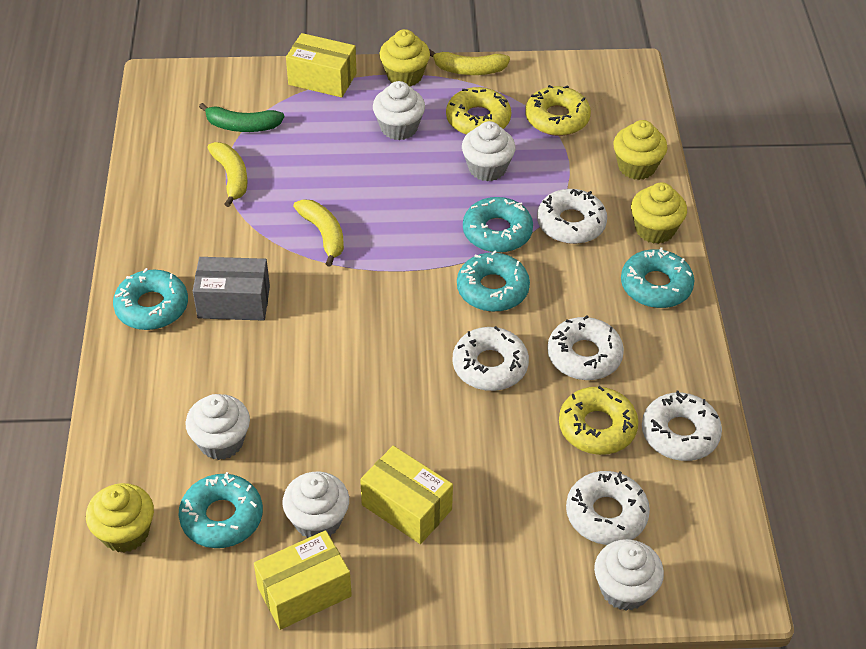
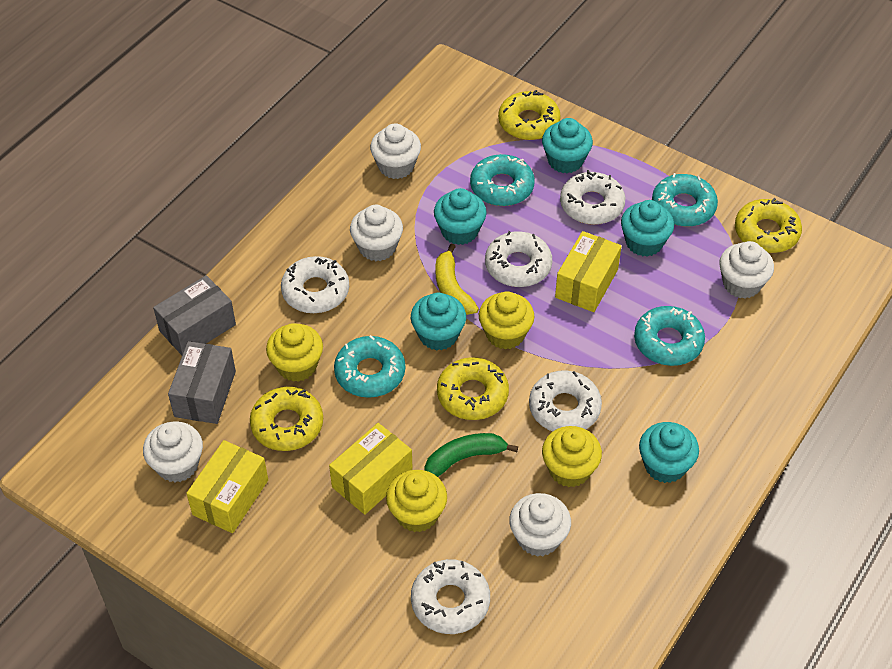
grey box: [193,257,270,321] = 1 -> [153,275,236,355] [168,341,236,424] = 2
turquoise cupcake: none = 0 -> [411,293,466,351] [434,188,487,245] [542,118,593,174] [621,200,674,257] [639,422,699,483] = 5
turquoise donut: [113,268,188,330] [179,472,263,548] [457,251,530,312] [463,197,533,253] [621,247,694,308] = 5 -> [334,335,405,398] [470,154,535,206] [634,306,705,366] [652,173,718,227] = 4
yellow banana: [207,142,248,207] [293,199,344,267] [429,49,510,75] = 3 -> [435,244,479,315] = 1
yellow donut: [446,87,511,135] [525,85,591,136] [559,386,639,455] = 3 -> [250,387,323,451] [437,357,509,420] [498,90,561,140] [735,198,802,253] = 4

